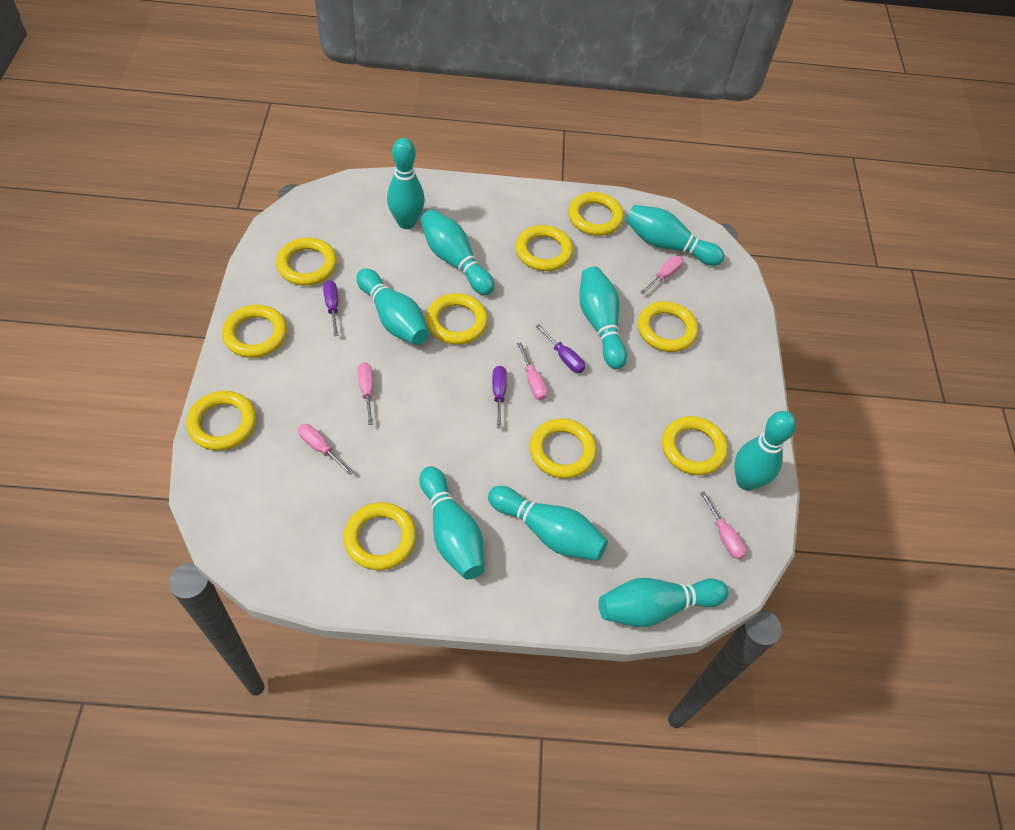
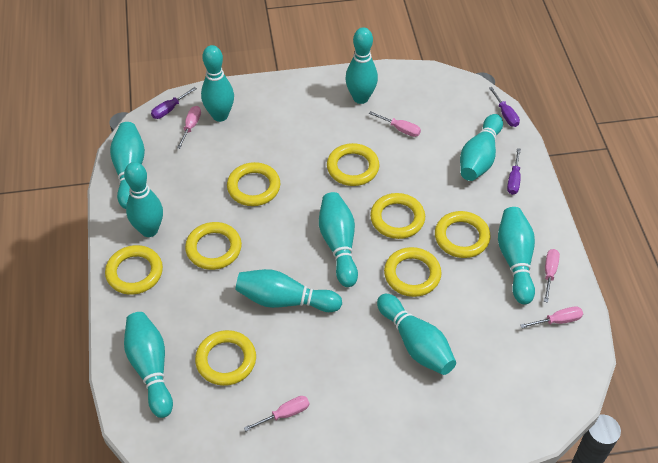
turquoise bowling pin: [356,268,429,345] [387,138,425,229] [419,466,485,579] [420,209,495,295] [488,486,608,561] [579,266,627,369] [599,578,729,627] [626,205,724,266] [734,411,796,491] = 9 -> [110,122,145,209] [124,162,163,237] [124,312,173,418] [201,45,234,122] [235,269,342,312] [319,192,358,287] [345,27,378,104] [377,294,456,375] [460,114,503,181] [498,207,535,304] = 10
yellow ring: [186,391,256,451] [222,305,287,358] [276,238,337,286] [343,502,417,570] [426,293,488,345] [516,225,573,271] [530,418,597,479] [568,192,624,236] [638,301,698,352] [662,416,728,475] = 10 -> [105,245,163,295] [185,222,242,270] [195,330,256,386] [227,162,280,206] [327,143,380,186] [370,193,425,239] [384,247,442,297] [435,211,491,258] = 8

